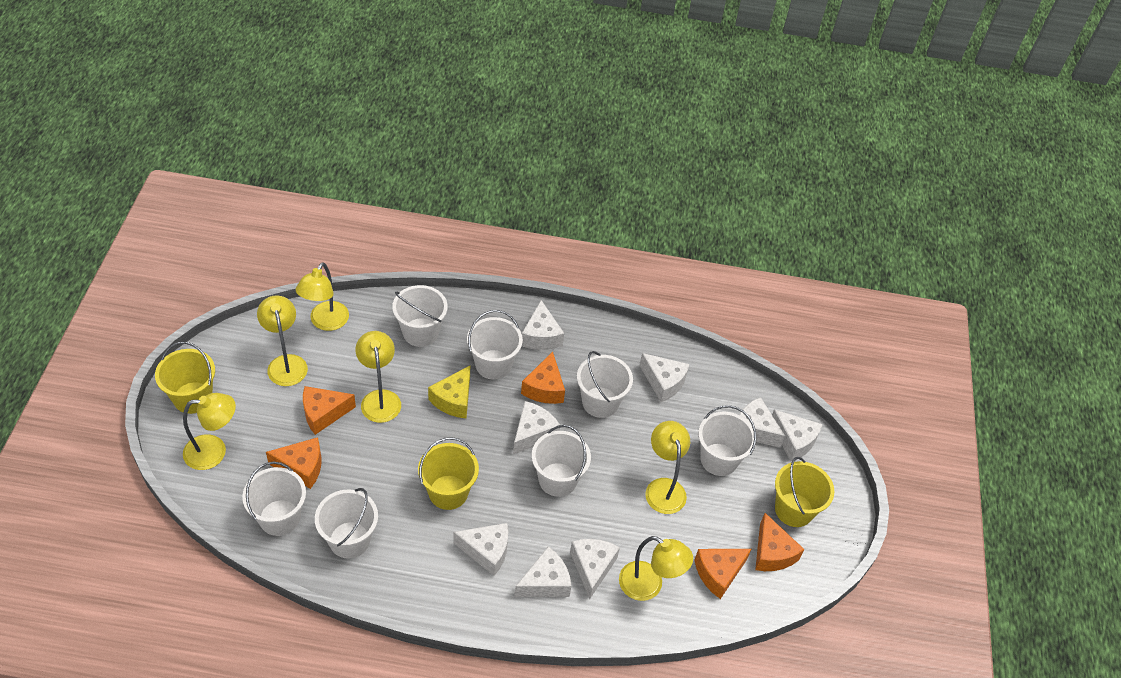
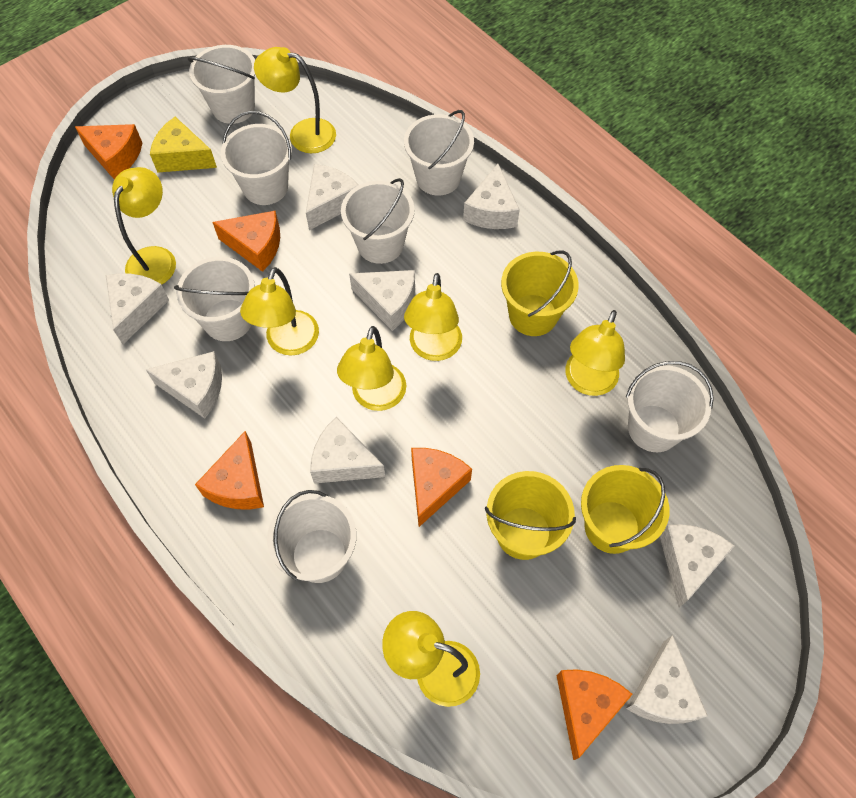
yellow lamp: [183,393,236,470] [257,295,308,386] [295,262,349,331] [356,331,401,423] [619,536,693,601] [645,421,690,514] = 6 -> [112,167,176,284] [240,267,319,356] [254,47,336,153] [337,326,406,411] [382,611,480,707] [404,273,462,361] [565,310,625,396] = 7

